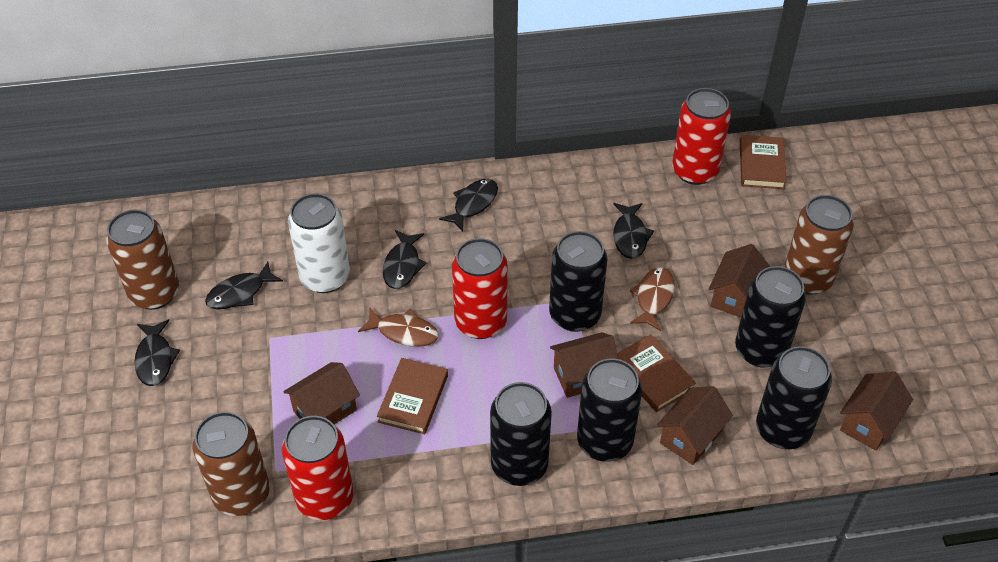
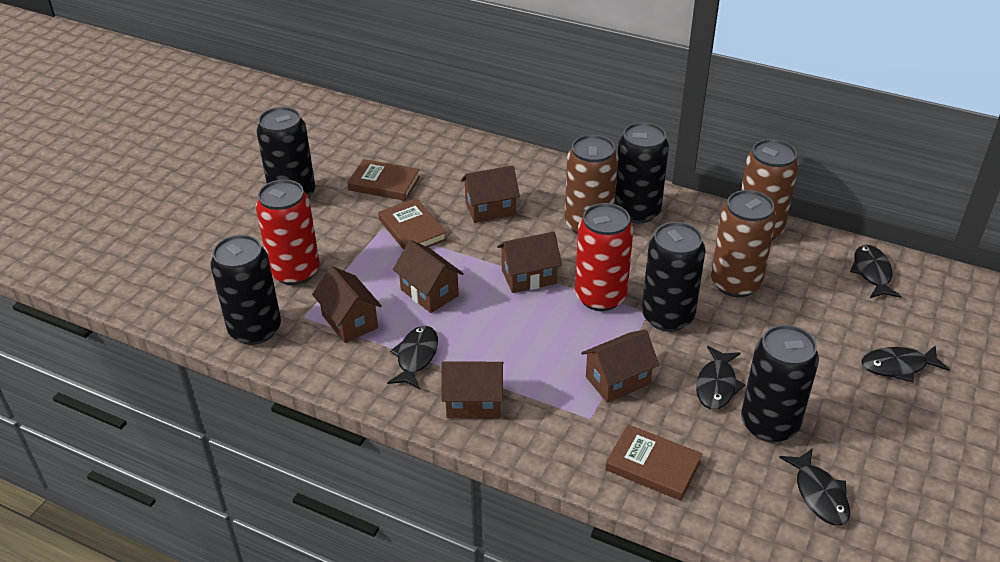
brown fish: [358,308,439,347] [630,267,675,331] = 2 -> none = 0
brown house: [283,362,360,424] [550,332,618,398] [657,386,733,465] [709,244,770,318] [840,371,913,451] = 5 -> [312,266,382,343] [393,240,464,313] [441,361,504,419] [461,165,520,223] [497,232,562,293] [581,329,659,403] = 6
red can: [282,416,354,520] [452,238,508,339] [672,88,731,185] = 3 -> [256,179,320,285] [575,203,633,311] = 2
white can: [288,193,350,293] = 1 -> none = 0

